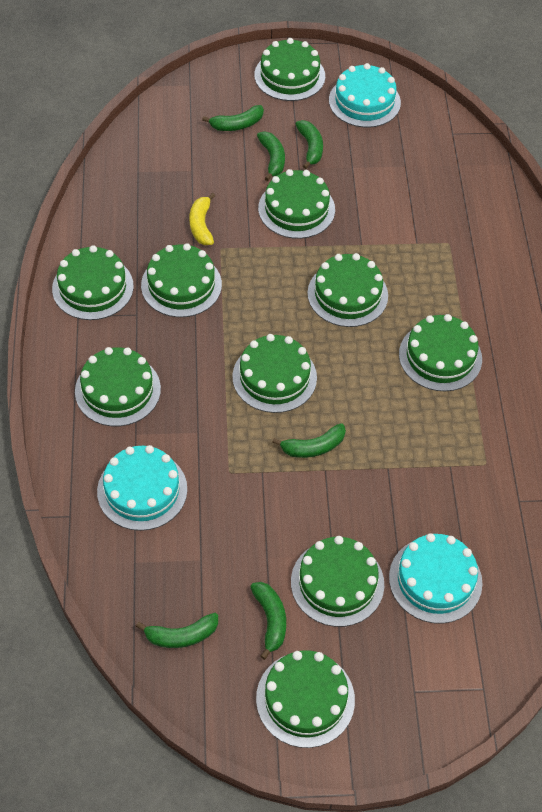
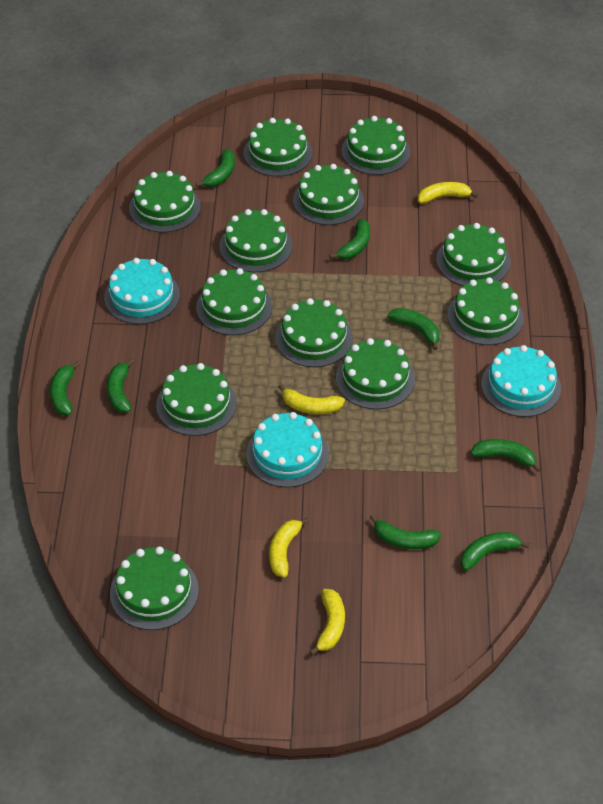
green banana: [136,613,218,648] [202,105,264,131] [250,582,286,660] [257,132,285,181] [272,423,346,458] [296,120,323,169] = 6 -> [50,361,80,415] [107,358,134,413] [195,149,235,187] [329,219,370,259] [370,514,441,549] [388,308,439,350] [461,532,530,571] [471,439,541,472] = 8
green cake: [52,245,134,320] [75,347,161,426] [141,243,222,317] [232,334,317,413] [254,38,325,101] [256,650,355,748] [258,169,335,239] [291,536,384,627] [307,253,388,327] [399,314,482,391] = 10 -> [110,546,199,630] [129,171,201,232] [156,363,237,436] [196,268,272,335] [219,209,293,272] [244,118,313,177] [275,298,353,367] [293,164,364,225] [336,338,415,409] [341,116,411,175] [436,223,510,286] [447,277,524,345] = 12
yellow banana: [190,193,215,245] = 1 -> [269,517,310,577] [278,384,345,414] [309,589,345,655] [418,182,478,204] = 4

